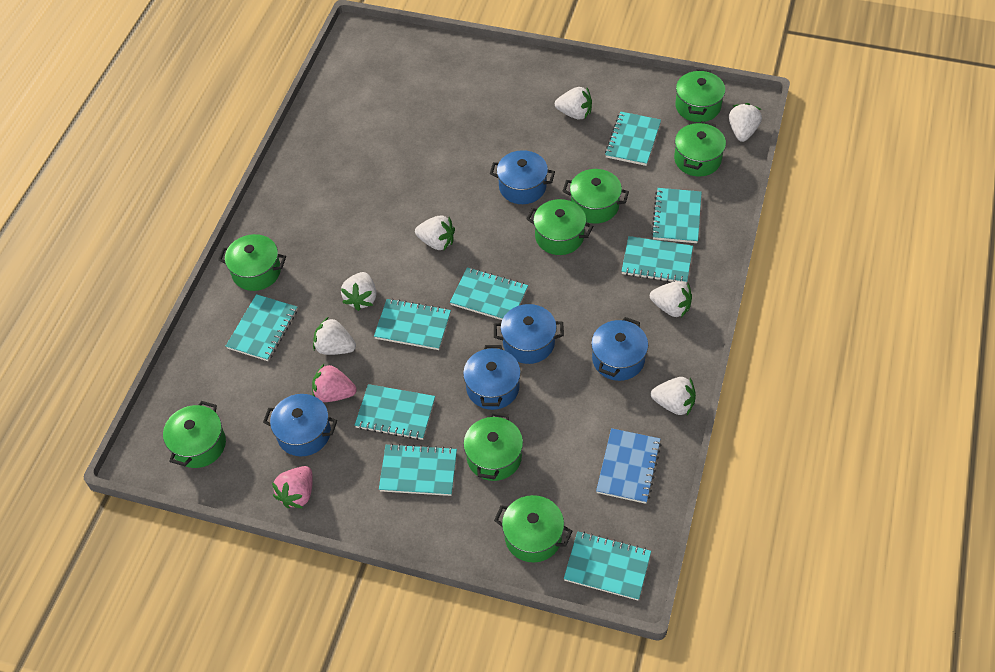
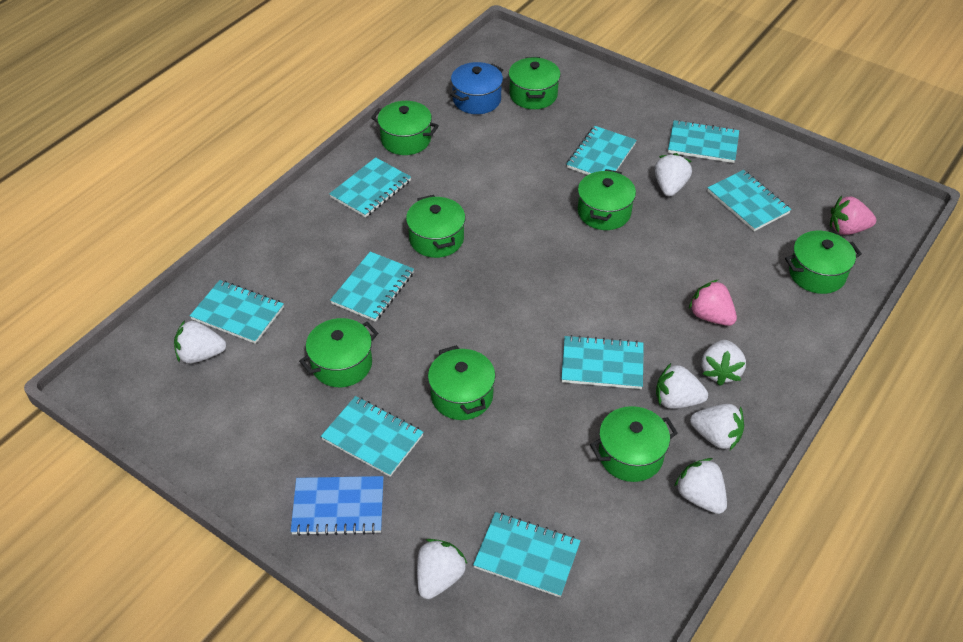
blue pot: [263,394,337,456] [463,345,521,410] [490,150,555,204] [494,304,564,364] [591,317,648,381] = 5 -> [450,62,503,114] = 1

